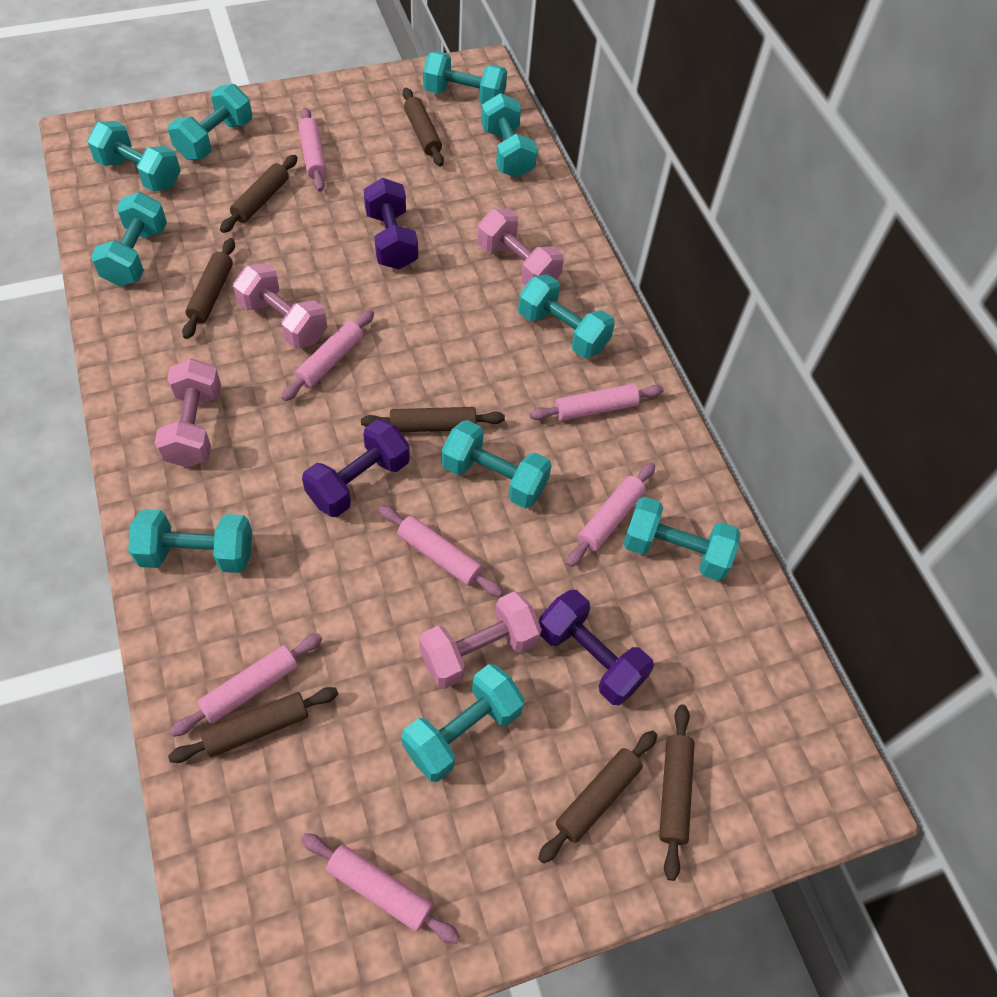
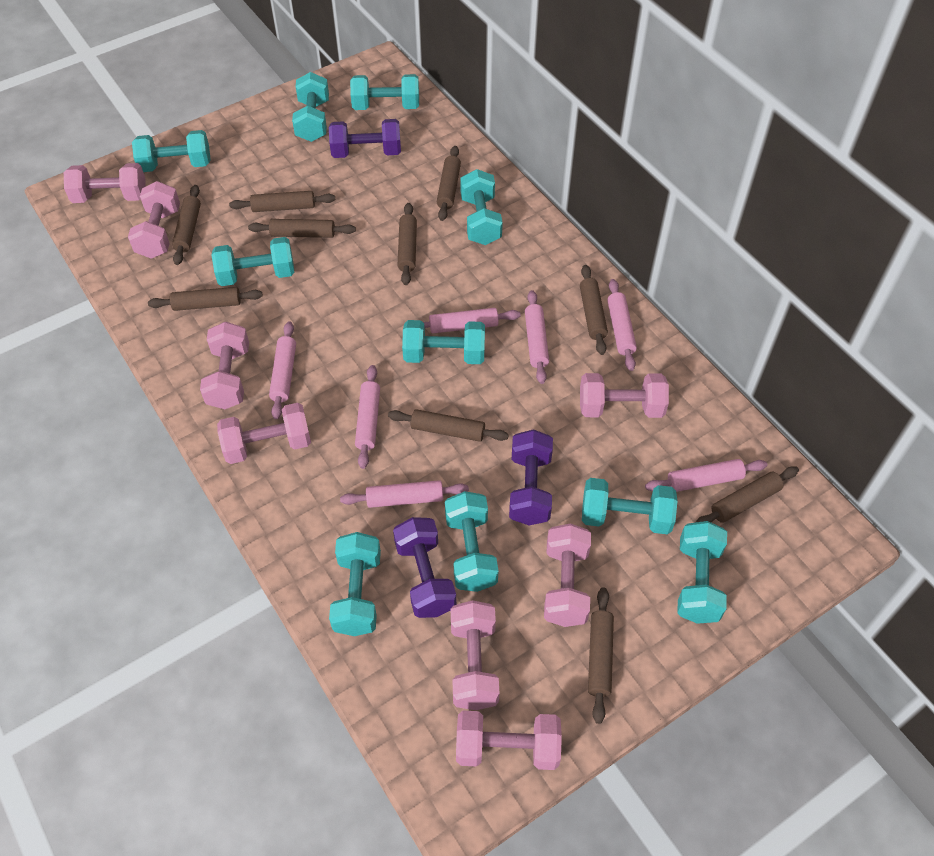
brown rolling pin: [168,687,338,763] [182,238,235,339] [220,155,298,233] [361,407,505,432] [403,88,444,166] [538,730,657,863] [659,704,695,881] = 7 -> [148,287,263,311] [172,185,201,265] [229,191,335,212] [248,219,356,238] [388,409,509,442] [397,203,417,285] [437,146,461,221] [580,265,608,355] [588,587,614,724] [696,466,799,523] = 10
pink dumbbell: [155,358,221,468] [233,263,327,349] [419,591,542,689] [477,209,564,286] = 4 -> [64,163,146,203] [128,181,180,259] [200,322,249,409] [217,403,311,464] [451,600,499,710] [456,711,562,770] [544,523,591,627] [580,373,669,418] = 8

